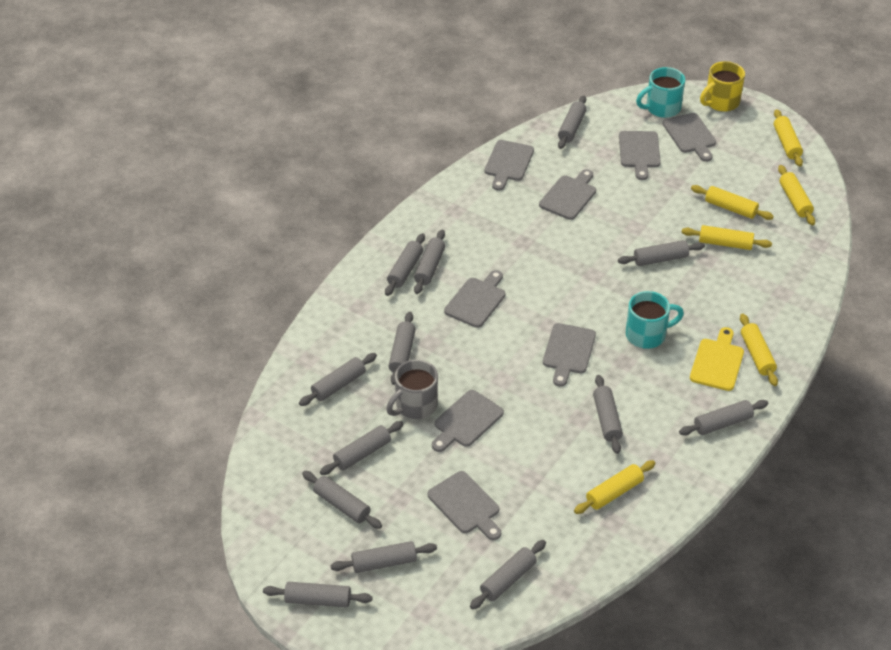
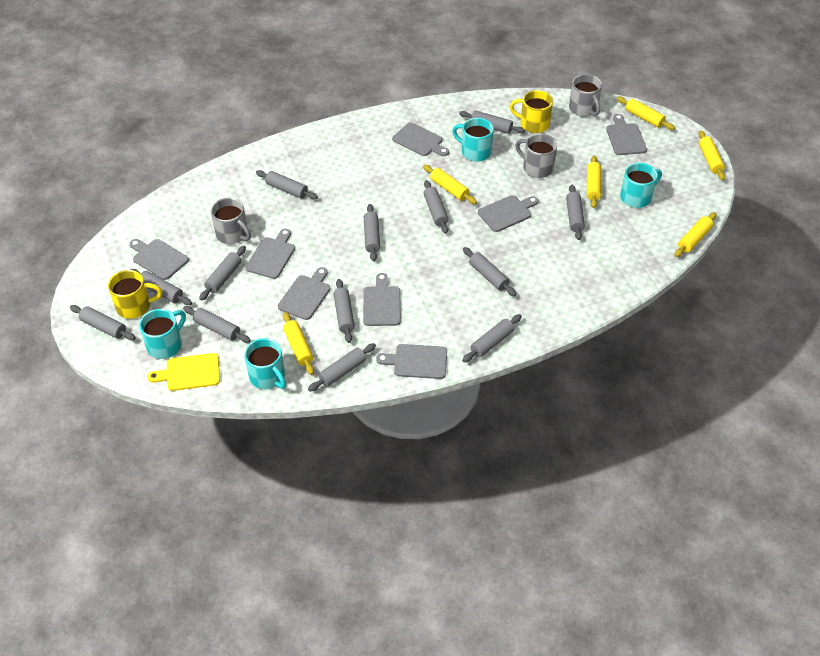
grey mug: [386,359,438,419] = 1 -> [211,198,251,244] [515,134,557,178] [569,74,602,117] = 3
turquoise mug: [626,291,684,349] [636,67,685,118] = 2 -> [139,309,186,359] [244,338,286,389] [452,118,494,162] [620,163,662,208] = 4
yellow mug: [700,61,745,112] = 1 -> [108,270,162,319] [510,90,553,133] = 2

